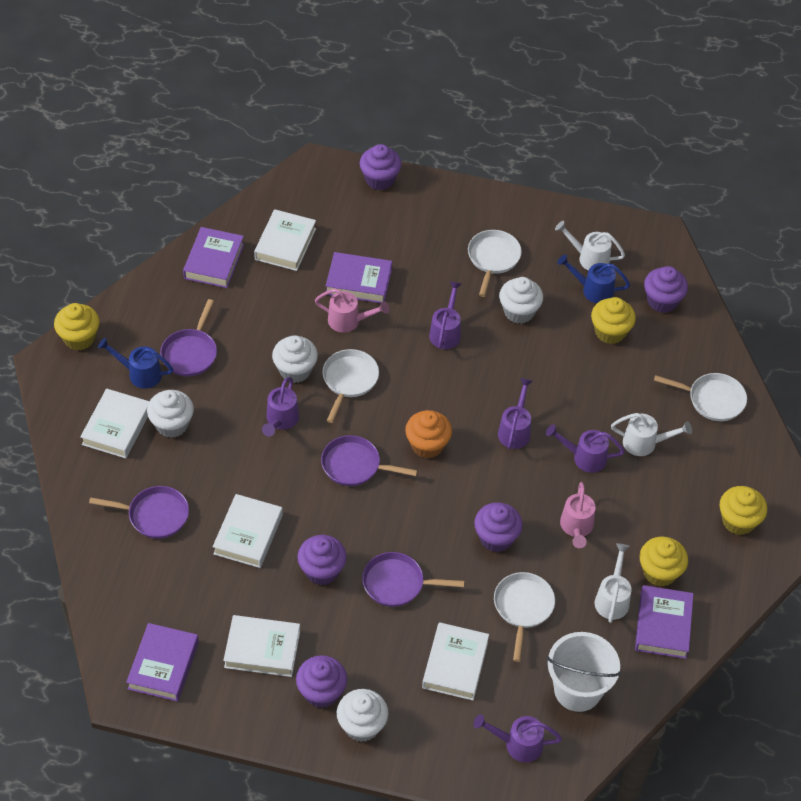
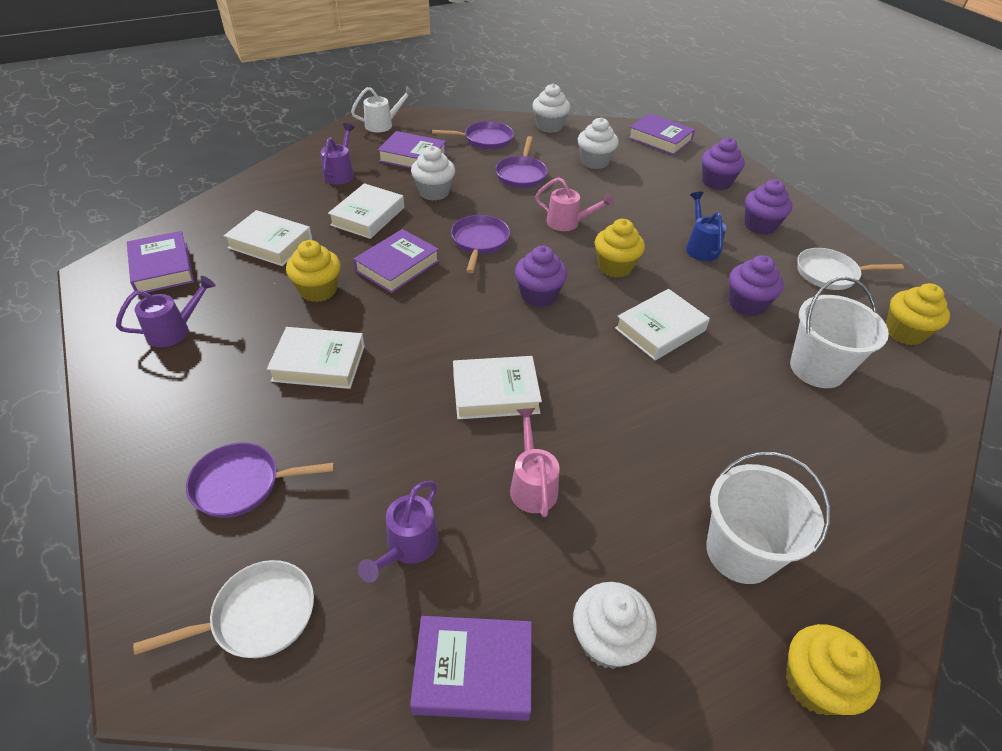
blue watering can: [98,338,173,389] [557,254,630,303] = 2 -> [686,192,726,261] = 1
orange cupcake: [405,410,452,459] = 1 -> none = 0
purple book: [126,623,199,702] [183,227,244,288] [326,252,392,303] [635,585,694,659] = 4 -> [127,231,194,293] [353,229,439,293] [378,131,446,168] [410,616,532,721] [628,113,695,155] = 5
purple cupcake: [296,655,347,708] [297,535,347,585] [360,144,402,190] [474,502,523,552] [644,266,688,313] = 5 -> [515,246,568,307] [702,138,745,190] [729,255,784,316] [745,180,792,235] = 4
purple watering can: [262,377,299,437] [429,281,461,349] [473,714,562,762] [498,378,532,449] [546,424,625,473] = 5 -> [116,276,216,347] [321,123,355,185] [358,481,439,583] = 3
white bucket: [547,632,621,712] = 1 -> [706,452,830,584] [790,277,889,388] = 2
white pan: [322,349,379,423] [468,230,522,297] [494,572,555,662] [654,373,747,421] = 4 -> [133,560,314,658] [797,248,904,290] = 2
white watering can: [555,221,625,271] [595,543,631,623] [611,413,692,456] = 3 -> [351,86,414,132] = 1

